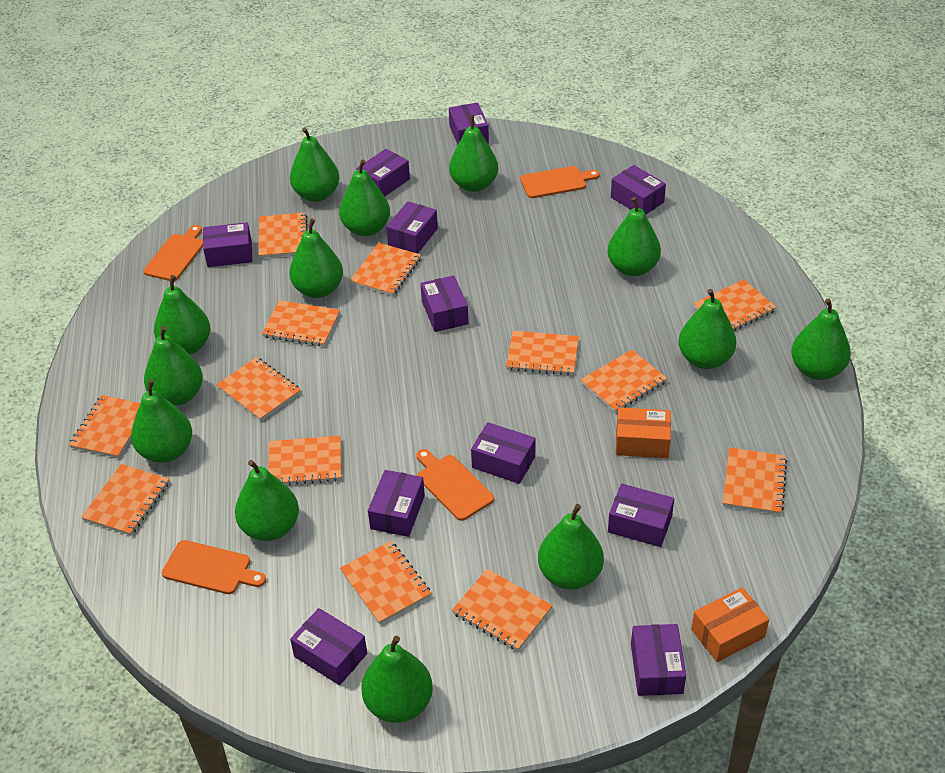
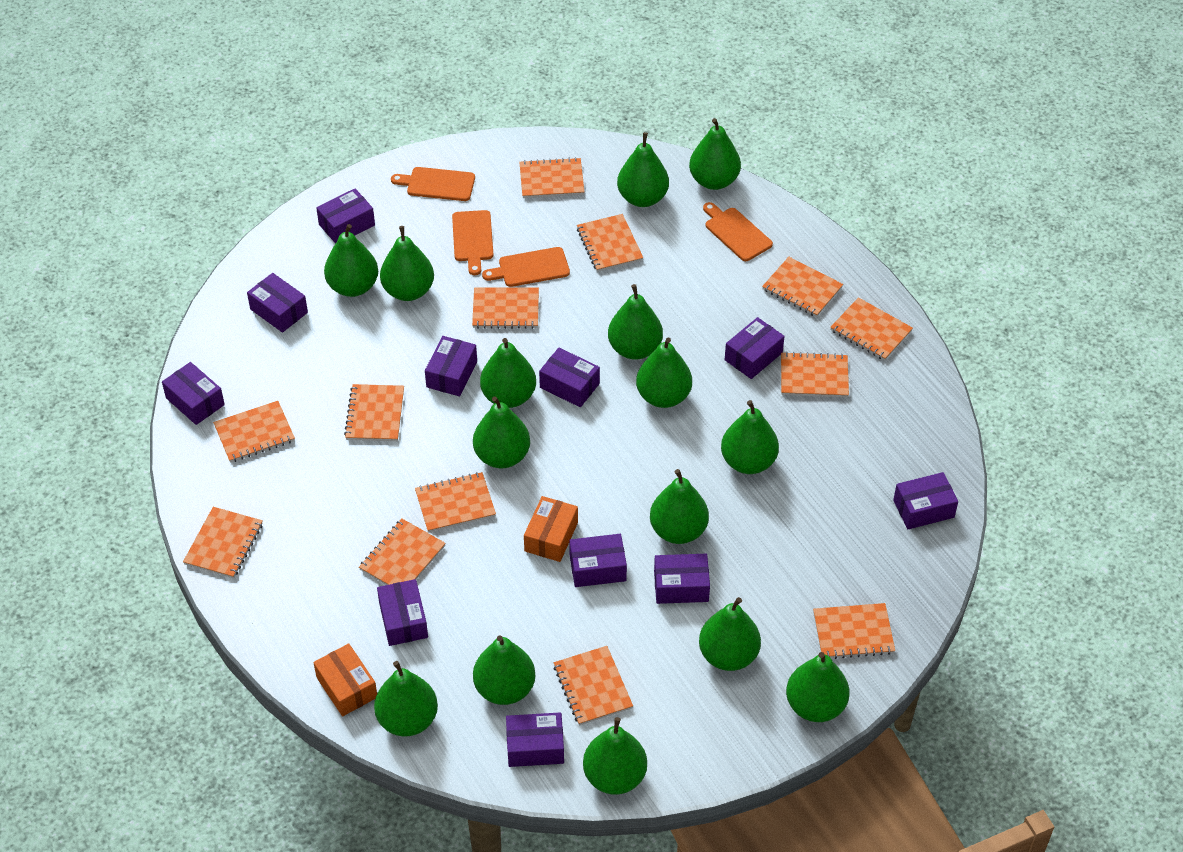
green pear: [131,379,192,463] [144,326,203,406] [154,275,210,355] [235,460,299,541] [289,219,343,298] [290,127,339,202] [339,159,390,236] [361,636,433,723] [449,115,498,192] [538,504,604,590] [607,197,661,276] [679,289,736,369] [791,298,851,380] = 13 -> [324,224,378,297] [374,661,438,737] [380,226,434,301] [473,396,530,468] [473,635,535,705] [480,338,536,408] [583,717,647,795] [608,284,663,360] [617,132,669,207] [636,338,692,408] [650,469,709,544] [689,118,741,190] [699,597,761,671] [721,400,779,474] [786,652,849,722] = 15

